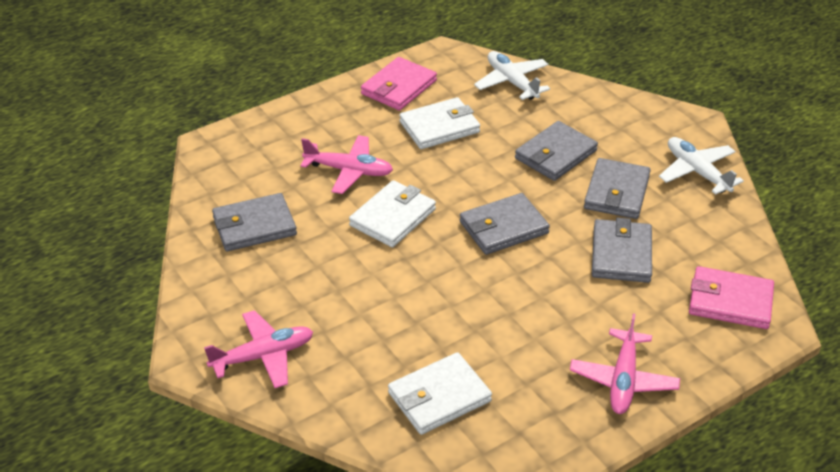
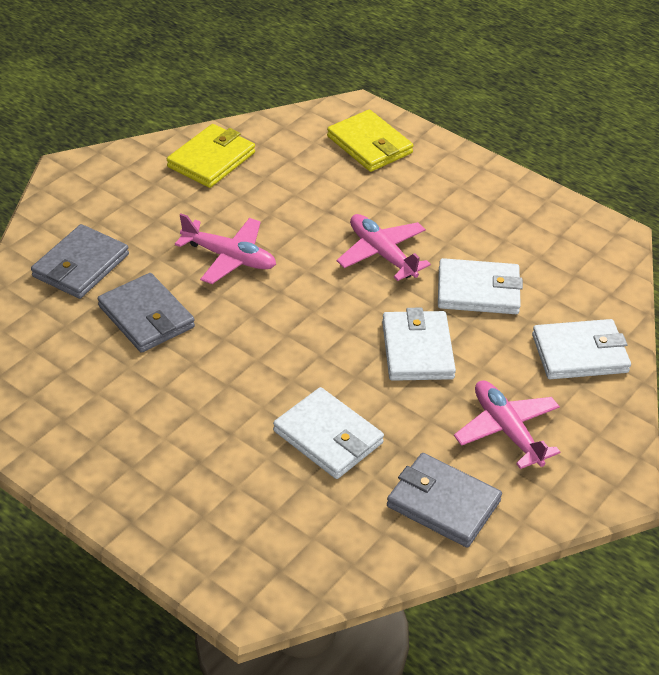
grey wallet: [212,193,297,251] [460,193,550,255] [515,121,598,181] [584,158,651,219] [592,218,652,283] = 5 -> [31,224,129,299] [98,273,195,353] [387,453,502,548] = 3
pink wallet: [361,57,437,110] [689,266,774,329] = 2 -> none = 0
white plane: [474,51,550,100] [659,137,744,195] = 2 -> none = 0
white wallet: [349,180,436,247] [388,352,492,435] [399,97,480,149] = 3 -> [273,387,384,479] [382,308,456,381] [438,258,523,314] [532,319,631,379] = 4
yellow wallet: none = 0 -> [167,124,255,188] [327,110,413,172] = 2

